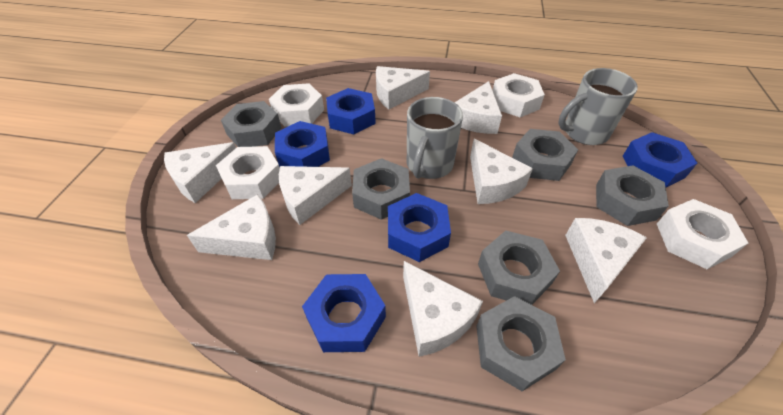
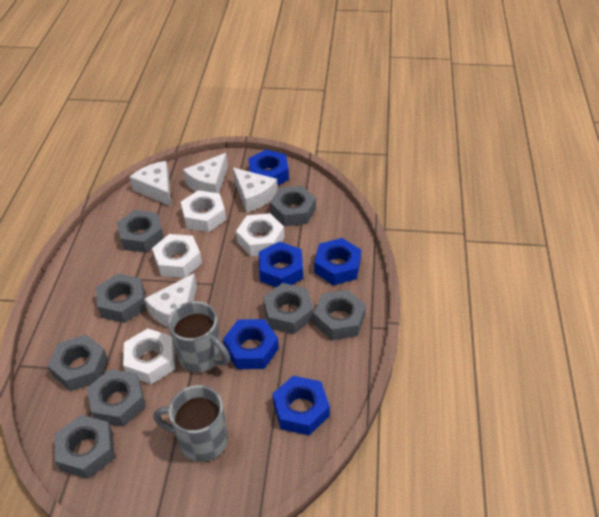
grey nut: [221,101,281,147] [352,158,410,220] [476,296,566,391] [478,231,560,305] [512,129,578,181] [596,166,669,226] = 6 -> [48,335,108,391] [55,415,115,479] [87,369,146,427] [96,273,146,323] [117,210,164,253] [263,283,314,334] [270,186,316,226] [314,289,366,340] = 8
white cheese: [164,142,236,203] [187,194,276,260] [279,166,352,225] [376,66,430,110] [403,261,483,357] [455,81,502,134] [470,139,533,204] [565,218,647,303] = 8 -> [129,161,171,206] [144,273,197,327] [183,153,228,193] [233,168,278,213] = 4

